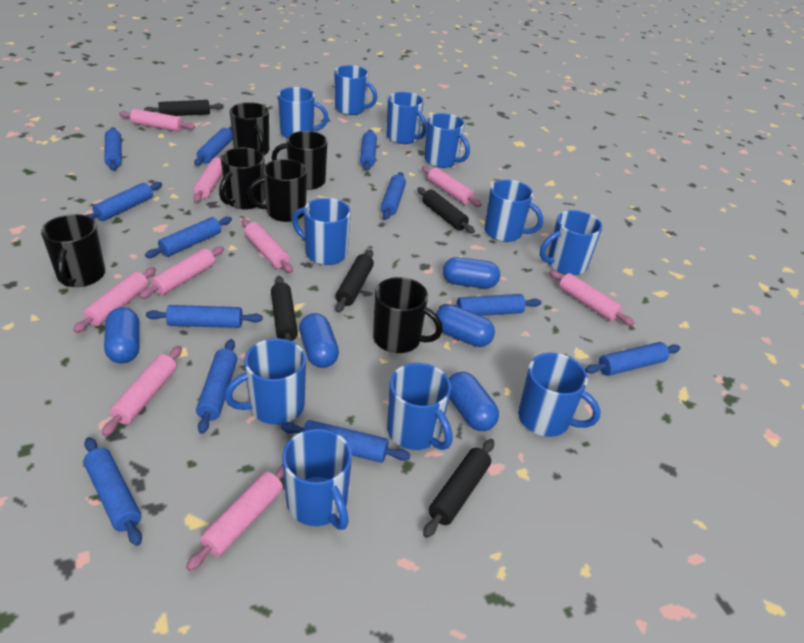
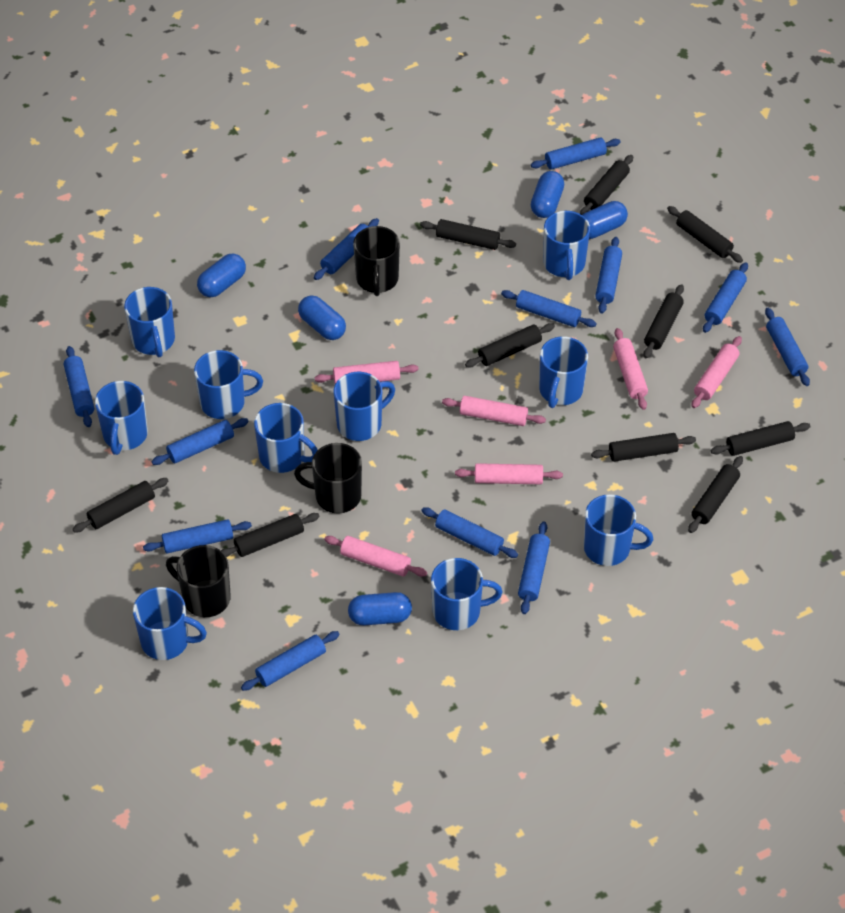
black mug: [41,214,105,287] [219,147,265,210] [230,102,269,155] [247,159,307,222] [272,131,327,190] [373,277,443,353] = 6 -> [166,545,231,617] [294,443,362,513] [353,226,400,296] = 3
black rolling pin: [144,100,224,116] [271,276,298,341] [335,249,374,313] [417,187,475,234] [423,439,494,538] = 5 -> [72,478,169,533] [221,513,320,557] [420,219,516,250] [465,323,555,367] [580,155,633,215] [591,433,696,462] [643,284,684,358] [667,206,743,263] [688,456,743,533] [711,421,811,456] = 10
blue mug: [224,338,306,425] [278,87,329,138] [282,429,352,530] [292,198,351,265] [334,65,377,115] [386,92,427,144] [387,363,452,450] [424,113,470,168] [484,180,543,242] [518,353,601,437] [540,210,602,275] = 11 -> [95,381,148,455] [124,287,175,357] [133,587,207,660] [194,350,263,419] [254,403,318,473] [334,372,395,441] [431,558,503,630] [539,337,588,408] [543,211,590,280] [584,494,653,566] = 10
pink rolling pin: [73,267,156,333] [102,346,182,436] [119,109,195,132] [139,246,224,299] [186,464,284,571] [193,156,223,202] [242,219,293,273] [422,166,482,207] [549,270,634,326] = 9 -> [315,361,418,384] [324,536,427,577] [442,396,546,426] [455,463,563,484] [613,328,648,410] [692,336,742,408] = 6

